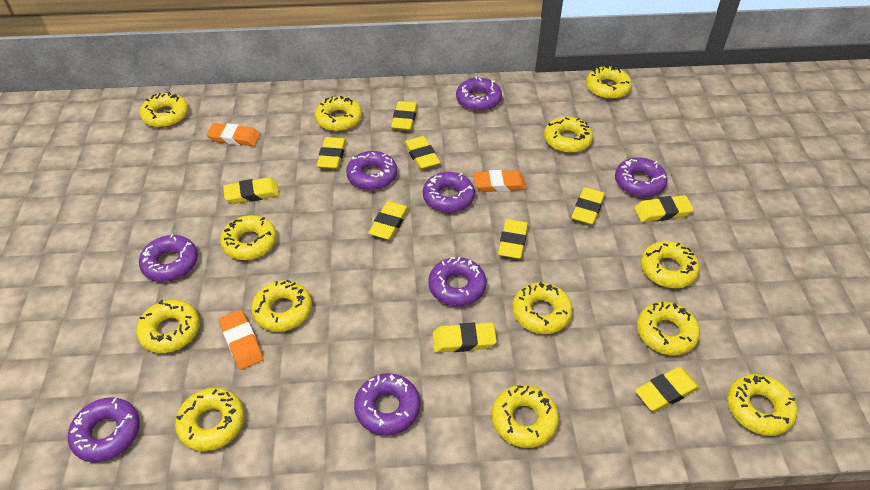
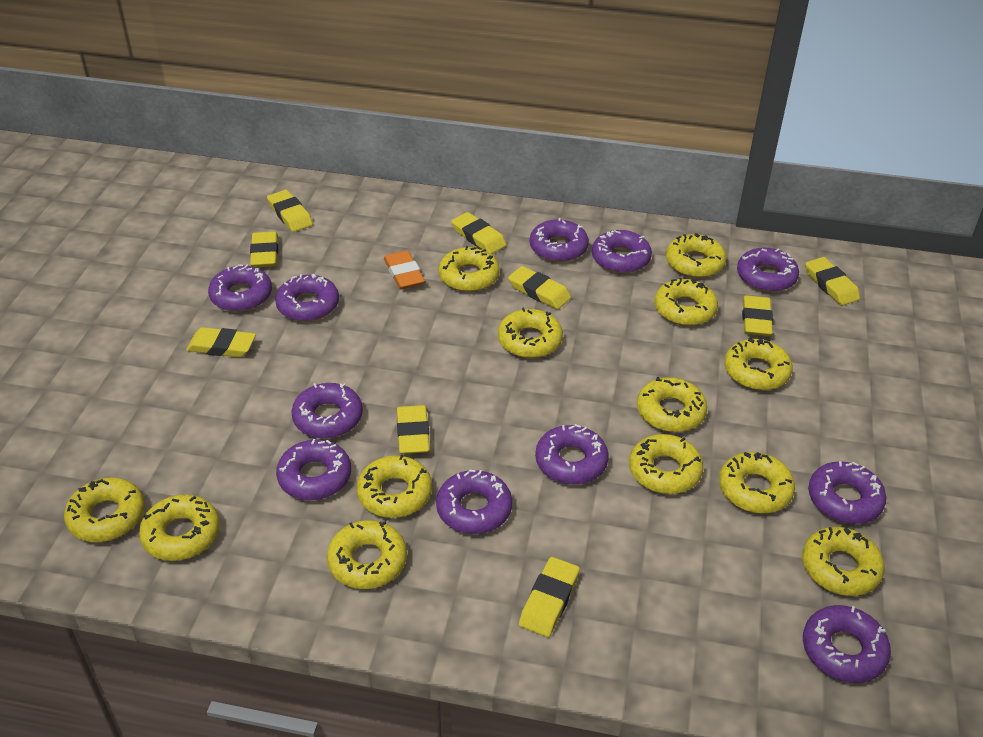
orange eraser: [207,123,260,146] [219,310,263,370] [473,170,526,192] = 3 -> [384,250,425,290] = 1
purple donut: [68,397,140,462] [139,234,198,282] [346,151,397,190] [354,373,420,435] [423,172,475,213] [428,257,487,306] [456,76,502,111] [615,157,668,197] = 8 -> [208,264,272,312] [275,274,339,321] [276,439,351,500] [292,383,363,438] [436,469,512,534] [529,218,589,262] [535,424,609,484] [592,230,652,273] [737,248,799,292] [803,605,891,683] [808,461,886,524] = 11
yellow eraser: [223,177,279,204] [317,137,346,169] [368,201,409,240] [391,101,417,131] [404,136,440,170] [432,322,497,352] [498,219,528,259] [571,187,605,225] [634,195,694,222] [635,367,700,412] = 10 -> [186,327,256,358] [250,231,278,268] [267,190,313,232] [397,405,430,454] [451,212,507,254] [508,266,571,310] [519,557,580,637] [742,295,773,336] [805,257,860,306] = 9

